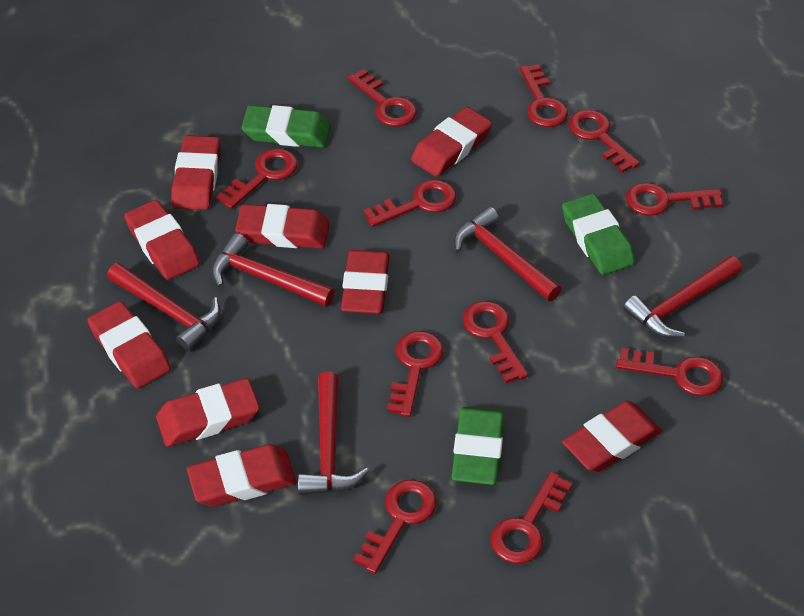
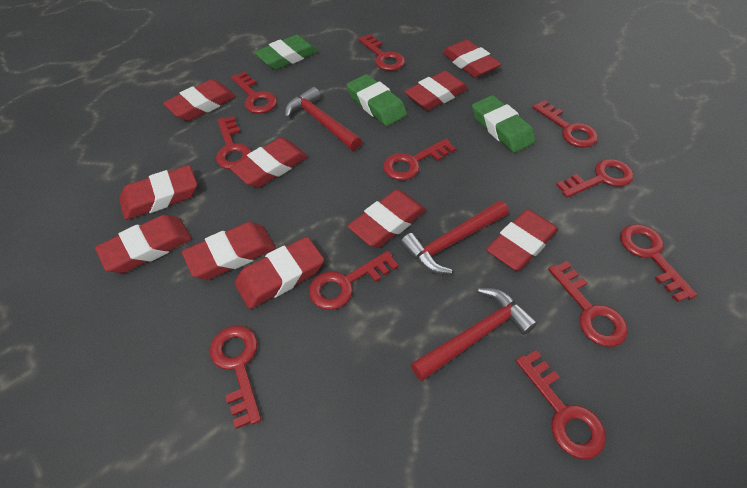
red eraser: [87,301,171,389] [124,200,200,280] [156,378,260,447] [171,135,220,210] [187,444,297,507] [235,204,330,249] [341,250,389,314] [411,107,492,177] [562,401,662,472] = 9 -> [95,215,192,273] [119,165,197,220] [163,79,236,121] [182,222,275,279] [230,138,308,187] [235,237,324,309] [348,190,426,248] [405,71,468,110] [442,40,501,78] [486,209,558,271] = 10
red hammer: [107,263,221,352] [211,233,334,307] [298,372,369,495] [454,207,562,301] [623,256,742,338] = 5 -> [285,87,362,151] [400,200,509,274] [411,288,538,381] = 3

